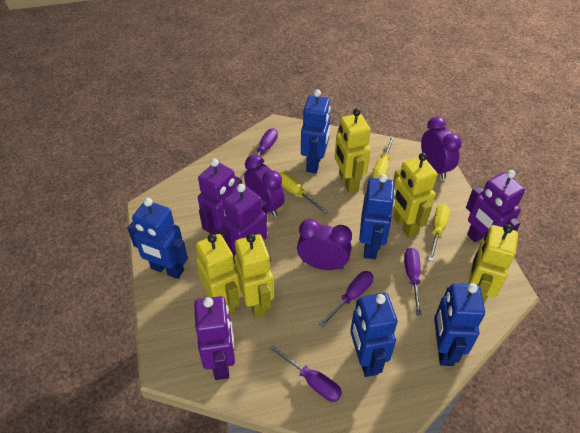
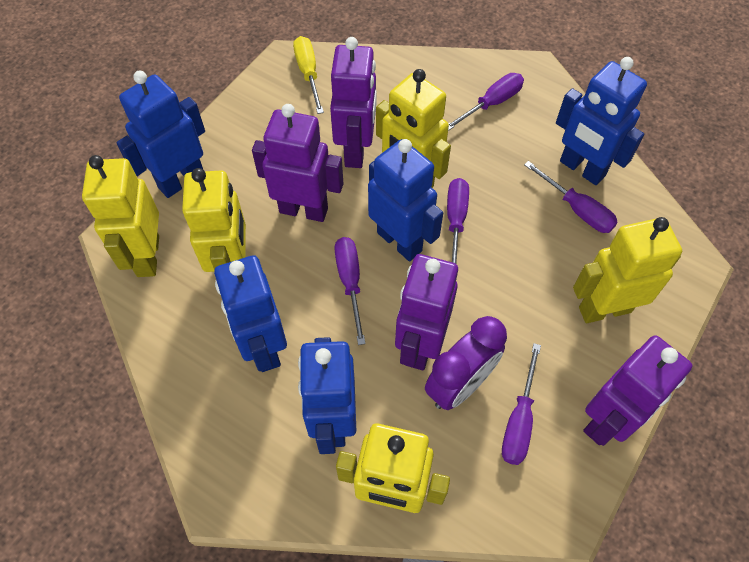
purple clock: [244,154,285,217] [297,219,352,270] [421,117,462,179] = 3 -> [425,316,507,410] = 1
purple screwdriver: [245,128,278,172] [269,344,342,402] [319,271,373,327] [404,248,422,316] = 4 -> [334,237,366,345] [447,178,469,264] [448,73,524,131] [502,343,541,465] [524,161,618,233] = 5
yellow screwdriver: [279,172,328,214] [372,136,395,179] [428,204,450,261] = 3 -> [293,36,324,114] = 1

